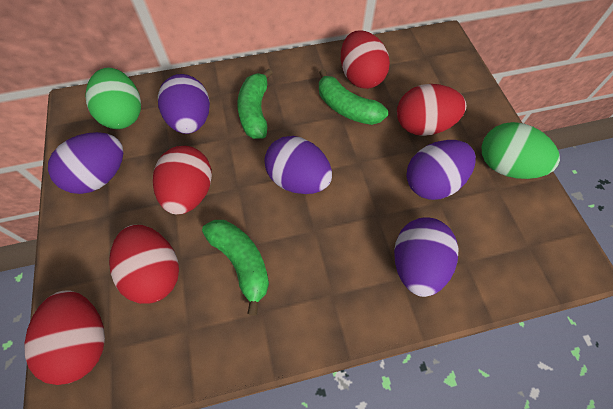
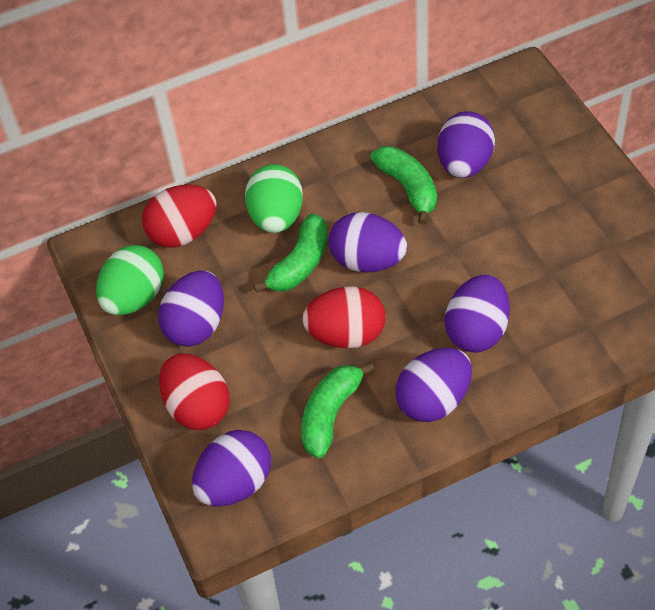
purple egg: [48,132,123,194] [158,74,210,134] [265,136,332,194] [394,217,459,297] [407,140,476,200] = 5 -> [158,270,224,347] [192,430,271,507] [329,212,407,272] [395,348,472,422] [437,111,495,178] [445,275,510,353] = 6
red egg: [24,290,105,385] [109,225,179,304] [153,146,212,214] [341,30,390,89] [397,84,466,136] = 5 -> [142,185,217,247] [159,353,230,430] [302,286,385,348] = 3

